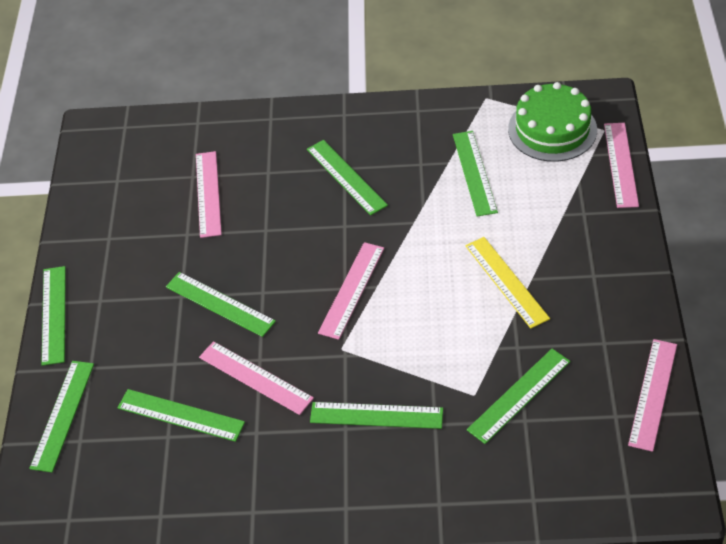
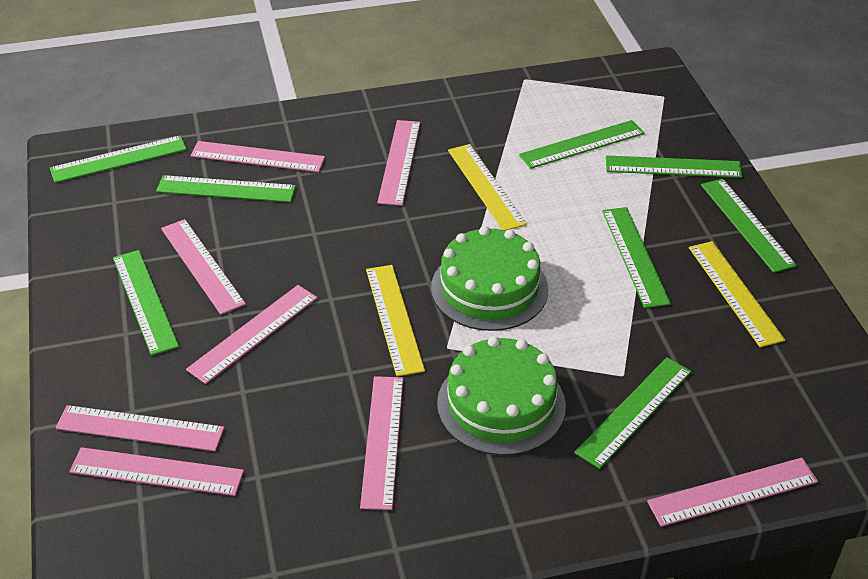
green cake: [508,82,597,162] = 1 -> [431,226,548,331] [437,336,566,456] = 2
pink ruler: [196,151,222,238] [199,341,314,415] [318,242,384,340] [604,123,639,208] [628,339,677,452] = 5 -> [55,405,224,451] [69,447,244,496] [161,219,246,315] [186,285,317,384] [190,141,325,172] [360,376,403,510] [377,120,420,206] [647,458,818,527] = 8
yellow ruler: [465,237,550,329] = 1 -> [366,265,425,377] [448,144,527,231] [689,241,785,347] = 3

